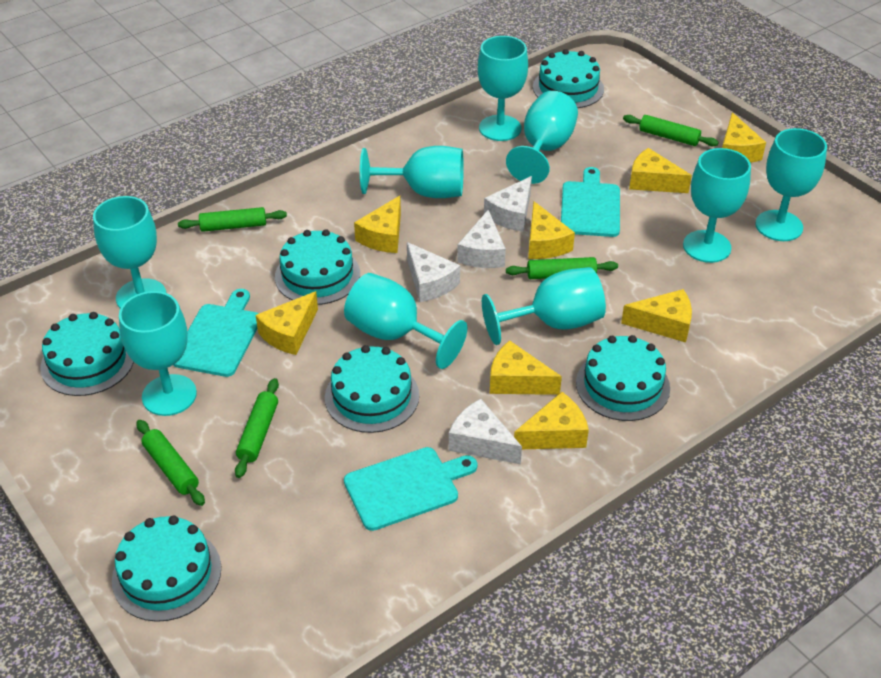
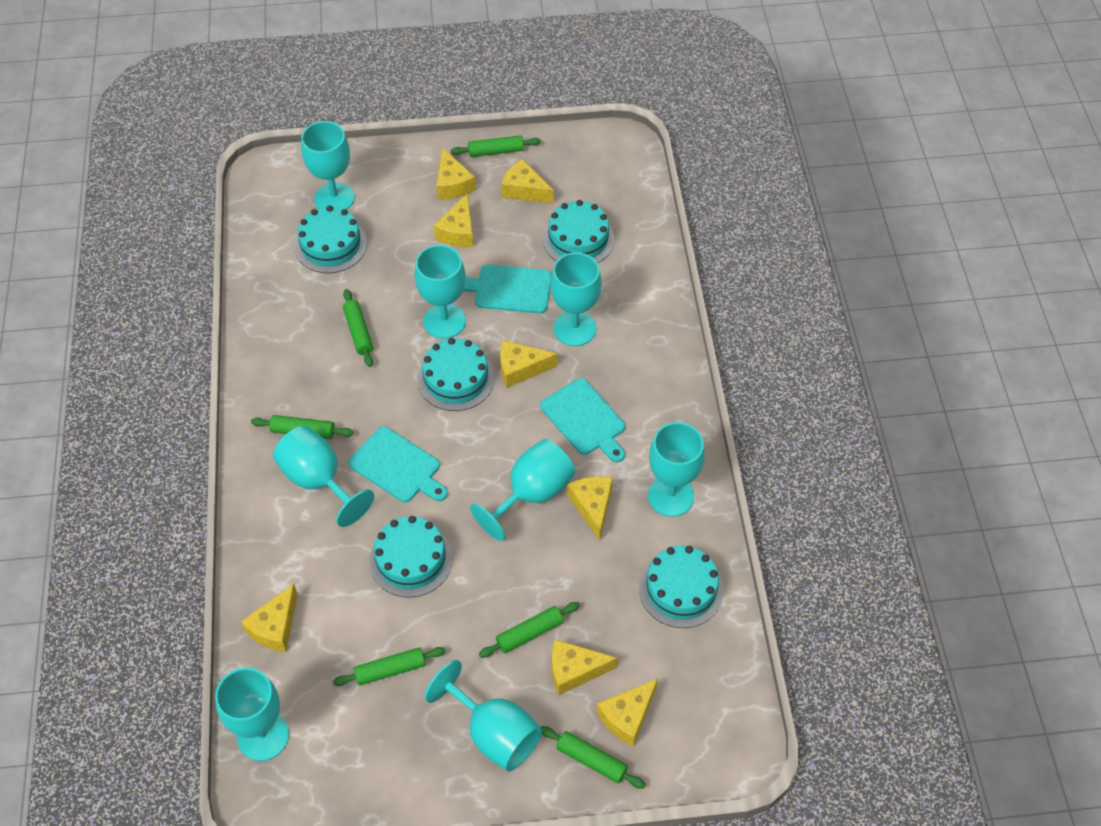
green rolling pin: [136,420,205,506] [178,207,287,232] [235,378,279,478] [506,257,618,279] [623,115,719,146] = 5 -> [251,415,353,439] [333,647,446,686] [343,289,373,367] [451,135,541,157] [479,602,580,658] [541,726,646,789] = 6
turquoise cake: [41,312,134,396] [112,515,221,622] [275,229,360,305] [325,345,419,433] [533,49,604,108] [576,335,670,421] = 6 -> [295,206,367,273] [369,516,453,598] [418,338,495,411] [543,200,614,263] [639,546,723,628] = 5
turquoise goblet: [93,196,166,309] [119,291,197,416] [344,273,468,369] [360,146,464,198] [478,36,528,141] [482,267,606,345] [506,91,578,184] [683,148,751,263] [755,128,827,241] = 9 -> [215,668,289,761] [273,426,374,527] [301,121,355,210] [415,245,466,339] [425,660,542,771] [470,439,575,541] [551,252,602,346] [648,422,705,517] = 8
white cheese: [407,242,460,302] [449,399,522,464] [457,210,506,268] [484,176,532,232] = 4 -> none = 0

